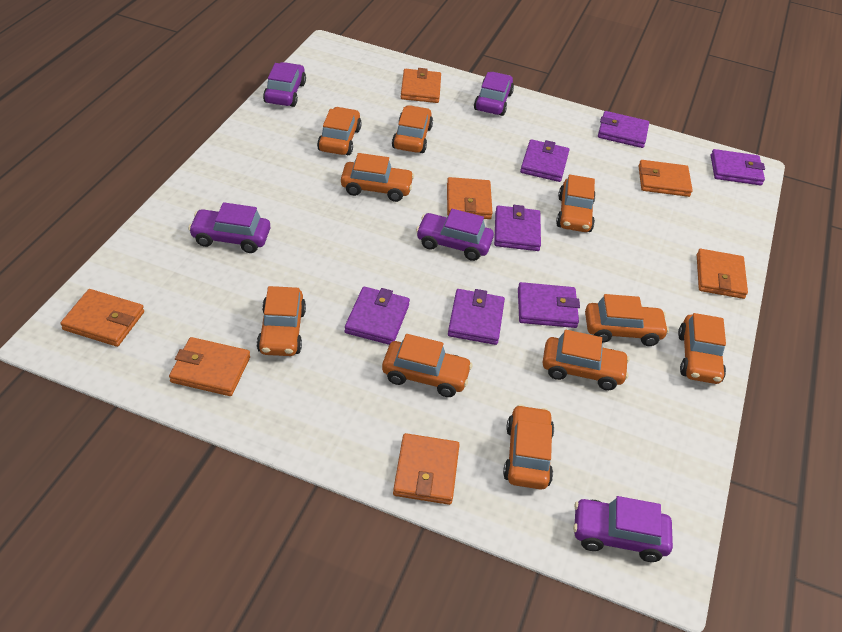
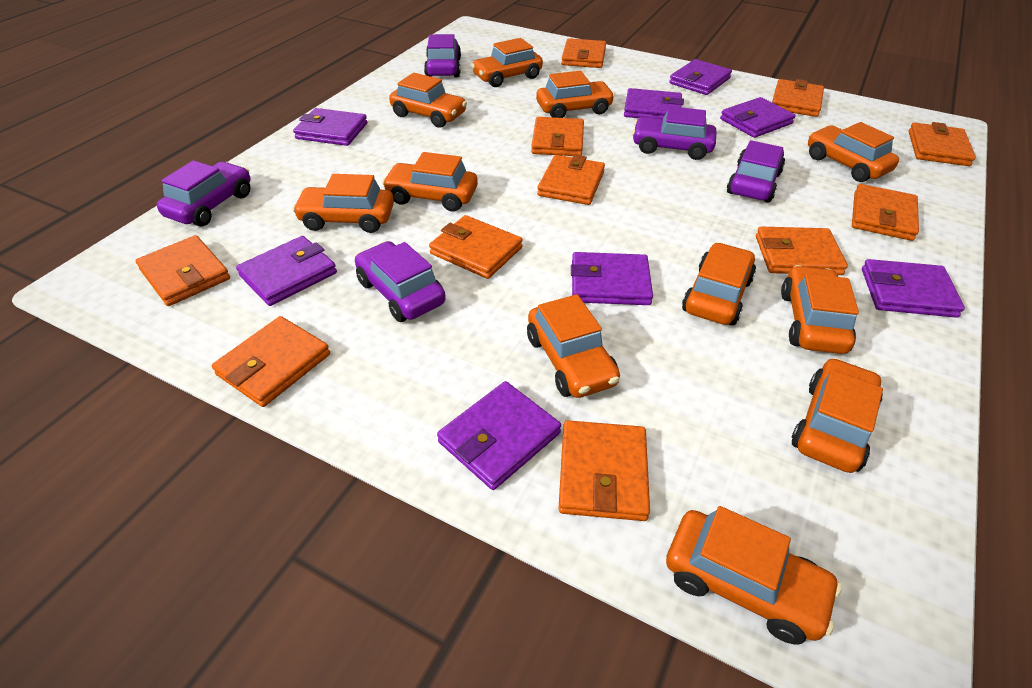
orange car: [257,286,306,356] [317,107,362,155] [341,153,414,202] [382,334,473,397] [392,105,433,153] [503,404,554,489] [543,330,629,390] [556,175,596,232] [585,294,669,346] [678,313,726,384] = 10 -> [292,174,394,233] [382,152,478,212] [389,73,467,128] [471,38,543,87] [527,294,620,398] [536,71,615,118] [666,506,842,644] [682,242,756,326] [781,265,859,354] [792,358,883,473] [808,122,899,182] = 11
orange wallet: [60,289,144,347] [169,337,250,396] [393,433,460,505] [401,68,441,103] [447,177,492,219] [639,160,693,197] [697,249,748,299] = 7 -> [135,235,230,306] [212,316,330,407] [429,215,523,279] [531,117,584,156] [537,155,605,205] [558,420,650,521] [561,38,606,68] [756,227,848,275] [772,79,824,117] [852,184,919,241] [908,122,976,166] = 11
purple wallet: [344,287,410,345] [448,289,505,345] [494,205,541,251] [518,282,580,328] [520,139,569,182] [598,111,649,148] [711,149,765,185] = 7 -> [236,236,337,306] [293,108,367,146] [437,381,561,490] [571,252,653,305] [624,88,684,119] [669,59,732,95] [720,97,795,138] [862,259,965,318] = 8

